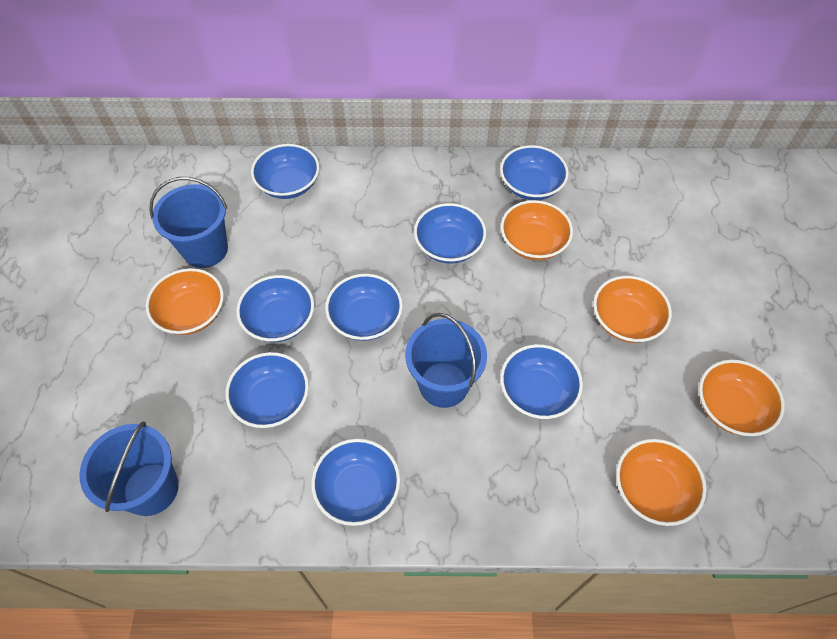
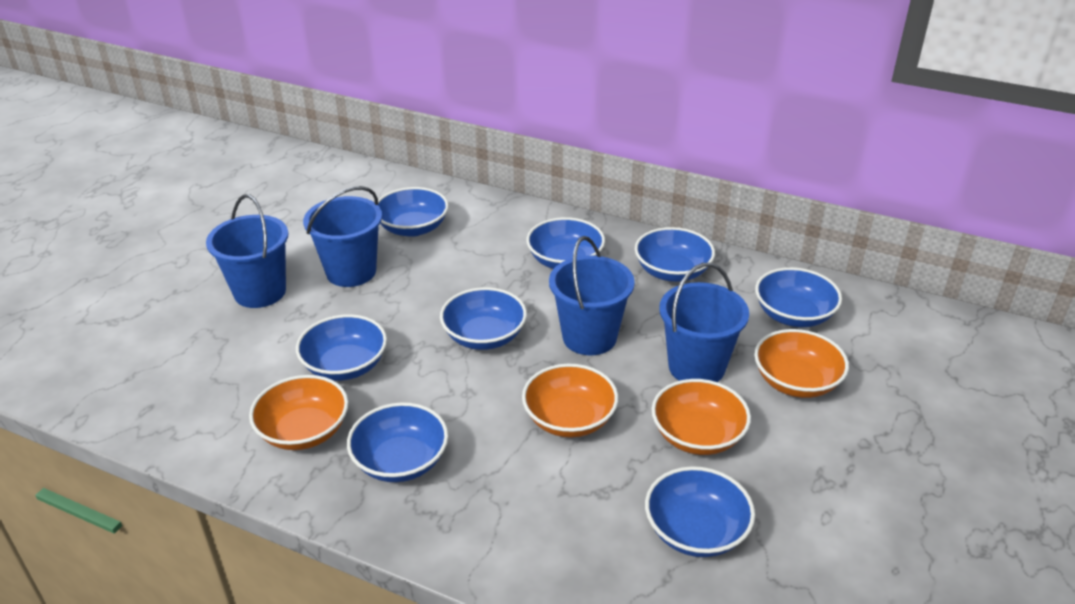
blue bucket: [79,421,179,516] [149,177,228,268] [405,313,487,408] = 3 -> [206,194,288,308] [303,186,382,287] [549,236,635,355] [659,263,749,382] = 4
orange bowl: [146,268,224,335] [501,200,573,260] [593,276,672,343] [616,439,706,526] [699,360,785,436] = 5 -> [249,375,348,450] [522,364,618,438] [651,379,751,455] [754,329,849,398] = 4

